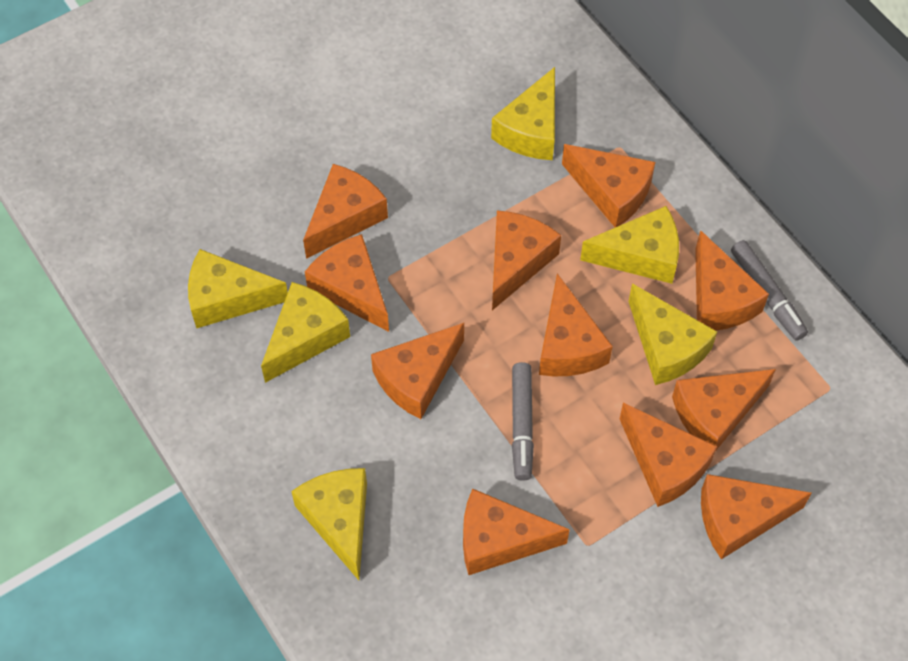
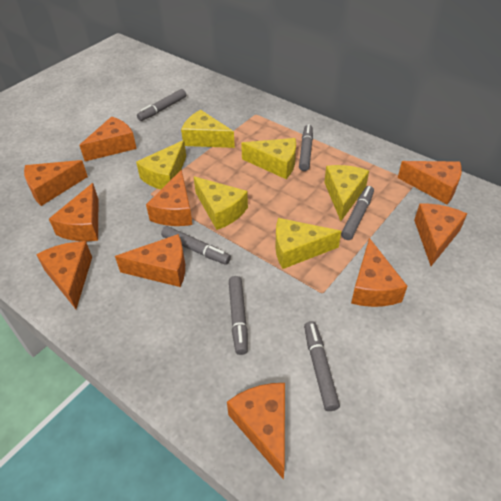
grey marker: [512,362,534,481] [731,240,808,341] = 2 -> [137,89,186,121] [161,226,231,265] [229,276,248,355] [299,124,313,171] [304,321,340,411] [341,186,374,240] = 6
orange cheese: [303,164,388,259] [305,234,389,332] [371,323,464,419] [463,488,570,575] [492,210,561,310] [539,274,613,376] [562,144,655,227] [620,403,717,507] [672,369,776,450] [695,230,769,330] [701,474,812,559] = 11 -> [24,160,88,206] [36,241,92,309] [49,183,98,241] [79,116,137,161] [115,234,185,287] [146,170,193,226] [227,383,285,480] [351,238,407,307] [398,161,462,204] [414,204,467,266] = 10

